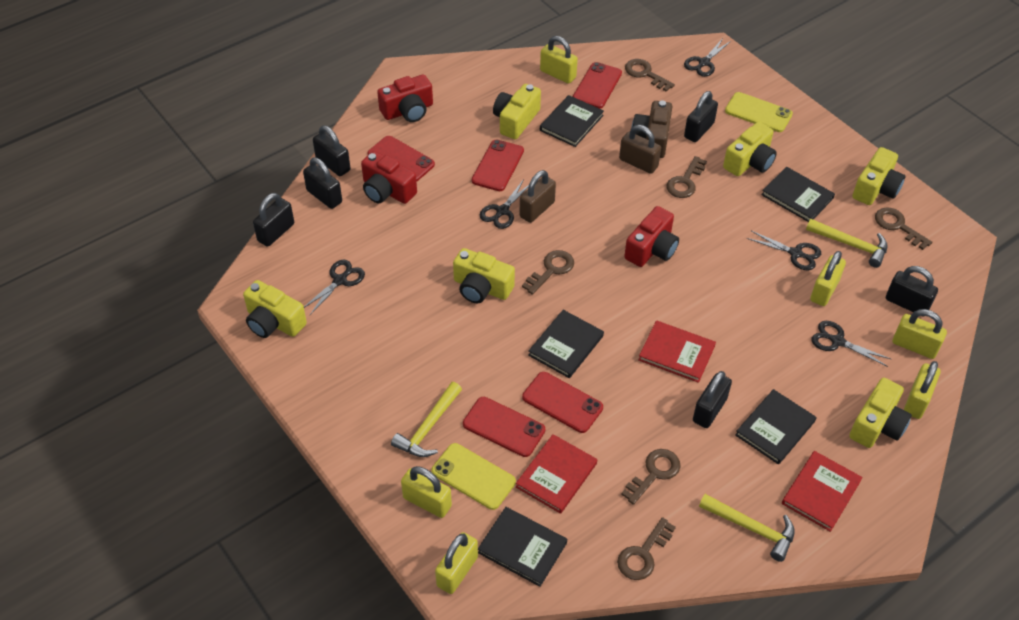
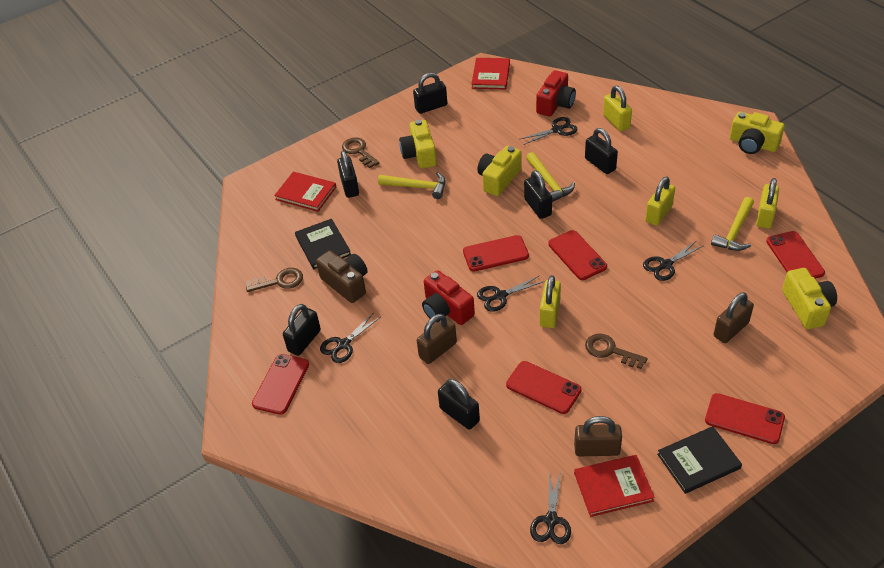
black book: [478,507,567,587] [528,310,604,378] [540,95,604,147] [735,389,816,464] [761,167,835,222] = 5 -> [295,219,351,269] [657,426,742,494] = 2
brown key: [522,250,574,295] [617,517,676,580] [621,449,681,505] [625,59,675,92] [667,156,707,198] [875,207,932,250] = 6 -> [246,268,303,292] [342,137,379,168] [585,334,647,369] = 3
brown padlock: [519,170,556,223] [619,125,661,174] = 2 -> [417,314,457,364] [574,416,622,456] [714,292,754,343] = 3
red camera: [361,151,417,204] [377,75,433,122] [624,206,679,267] = 3 -> [422,270,475,325] [536,70,576,116] = 2
red phone: [368,136,435,182] [463,397,545,457] [472,140,524,191] [522,372,603,433] [573,62,622,109] = 5 -> [252,354,309,415] [463,235,529,272] [506,361,582,414] [548,230,607,280] [705,393,785,444] [766,231,825,279] = 6
yellow camera: [243,280,307,338] [453,248,515,304] [493,84,541,139] [723,122,777,176] [849,378,912,448] [852,147,905,205] = 6 -> [399,119,437,169] [477,146,522,196] [730,112,785,154] [782,268,837,329] = 4
yellow padlock: [401,466,452,518] [435,532,478,594] [540,36,578,84] [810,251,846,306] [892,309,947,359] [904,361,940,419] = 6 -> [539,275,561,328] [603,86,632,131] [645,176,675,226] [756,178,779,229] = 4
yellow phone: [432,443,516,510] [725,92,793,132] = 2 -> none = 0

